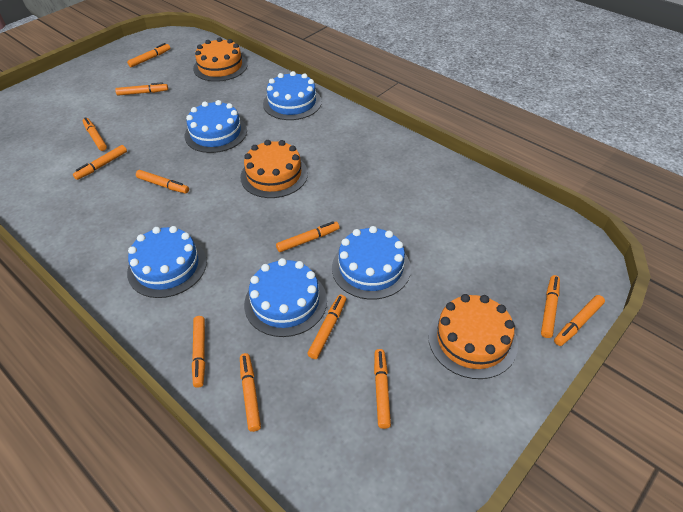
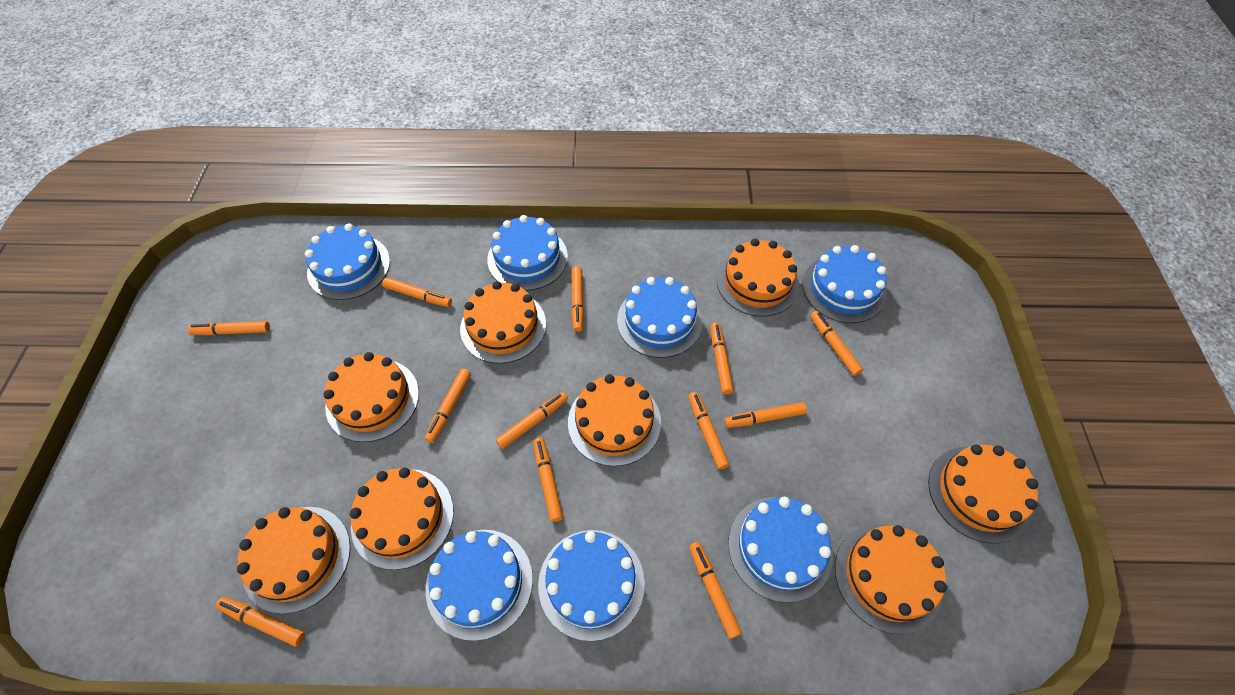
blue cake: [127,226,207,298] [185,100,247,153] [244,258,327,337] [263,71,322,120] [332,226,411,300] = 5 -> [305,223,390,300] [426,530,533,641] [487,215,568,291] [538,530,645,641] [617,277,702,358] [728,497,833,603] [802,245,887,323] = 7
orange cake: [193,37,248,82] [240,140,308,198] [428,294,518,379] = 3 -> [237,507,351,614] [324,352,419,442] [350,468,454,570] [460,281,546,364] [568,374,661,466] [717,239,799,317] [835,524,947,634] [928,445,1038,544] = 8

